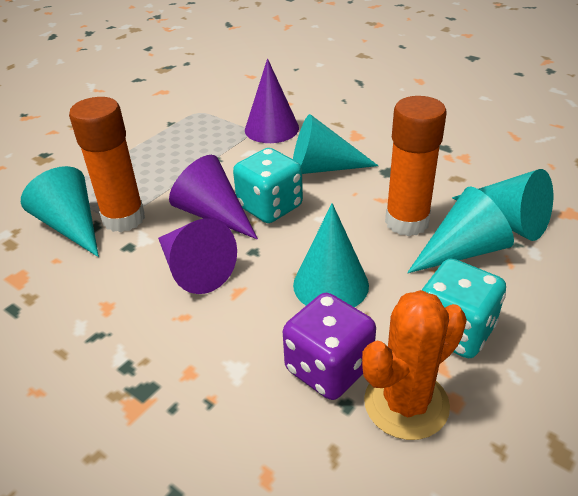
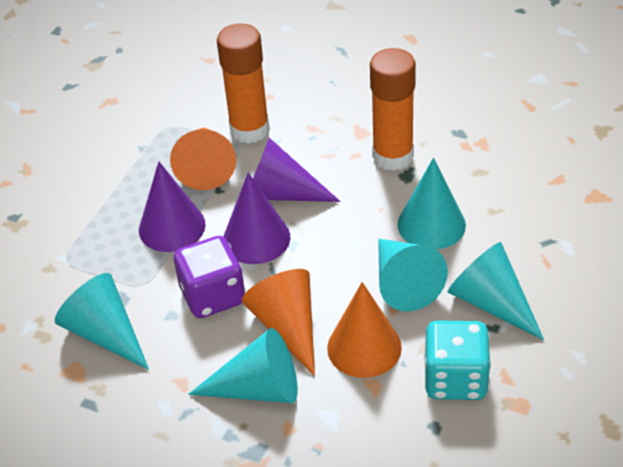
orange cactus: [362,290,467,440] = 1 -> none = 0
orange cone: none = 0 -> [170,128,236,190] [242,269,315,376] [327,282,402,378] = 3
turquoise dice: [233,148,303,223] [421,259,506,358] = 2 -> [424,320,491,400] = 1

